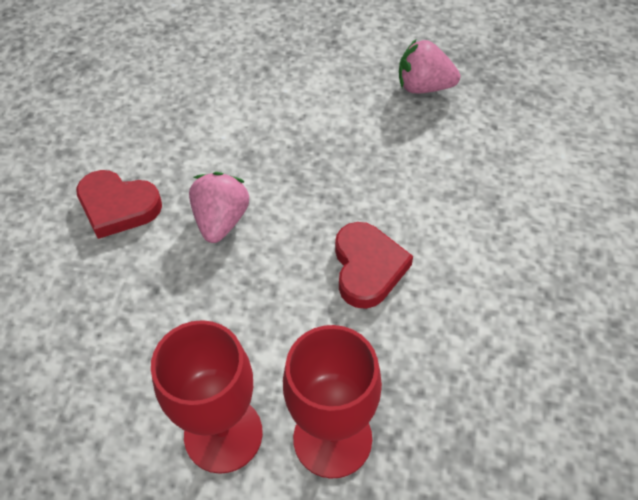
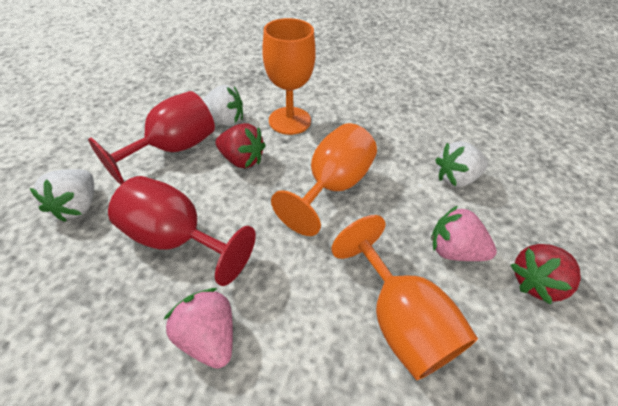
orange goblet: none = 0 -> [262,18,316,135] [271,123,377,236] [331,215,478,380] = 3
red heart: [76,170,162,239] [335,222,413,309] = 2 -> none = 0
red strawberry: none = 0 -> [216,123,266,168] [511,244,581,305] = 2
white strawberry: none = 0 -> [30,169,94,222] [202,85,243,126] [435,141,488,187] = 3

